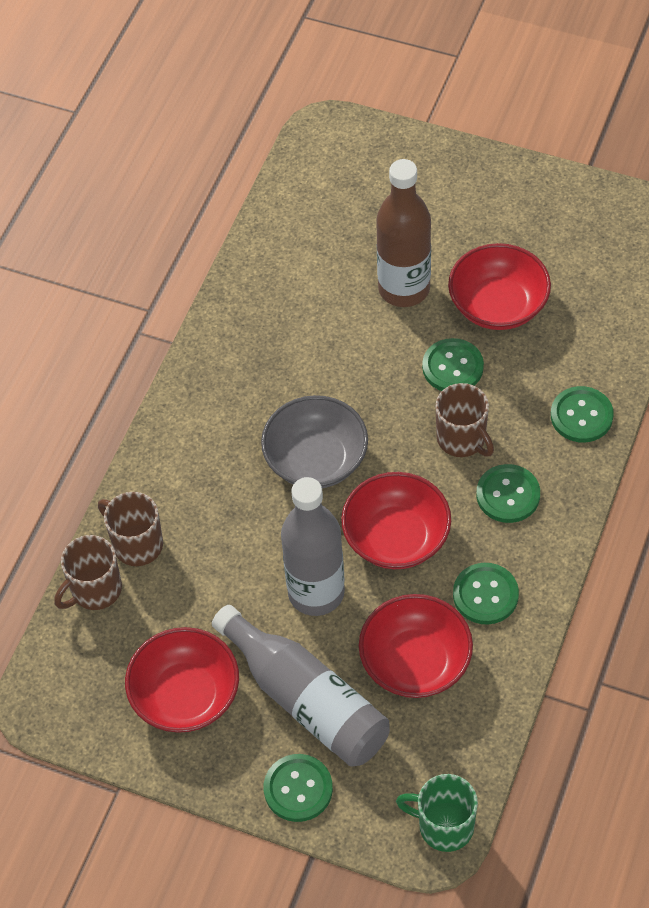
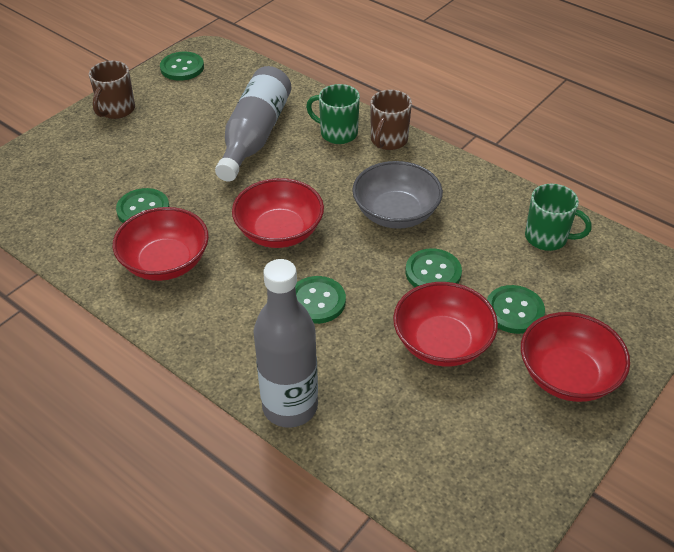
brown bottle: [376,159,431,307] = 1 -> none = 0
brown mug: [54,535,122,610] [98,492,163,566] [436,383,494,457] = 3 -> [89,61,135,119] [371,90,412,150] = 2
green mug: [396,774,478,852] = 1 -> [306,84,360,144] [525,184,592,251] = 2

